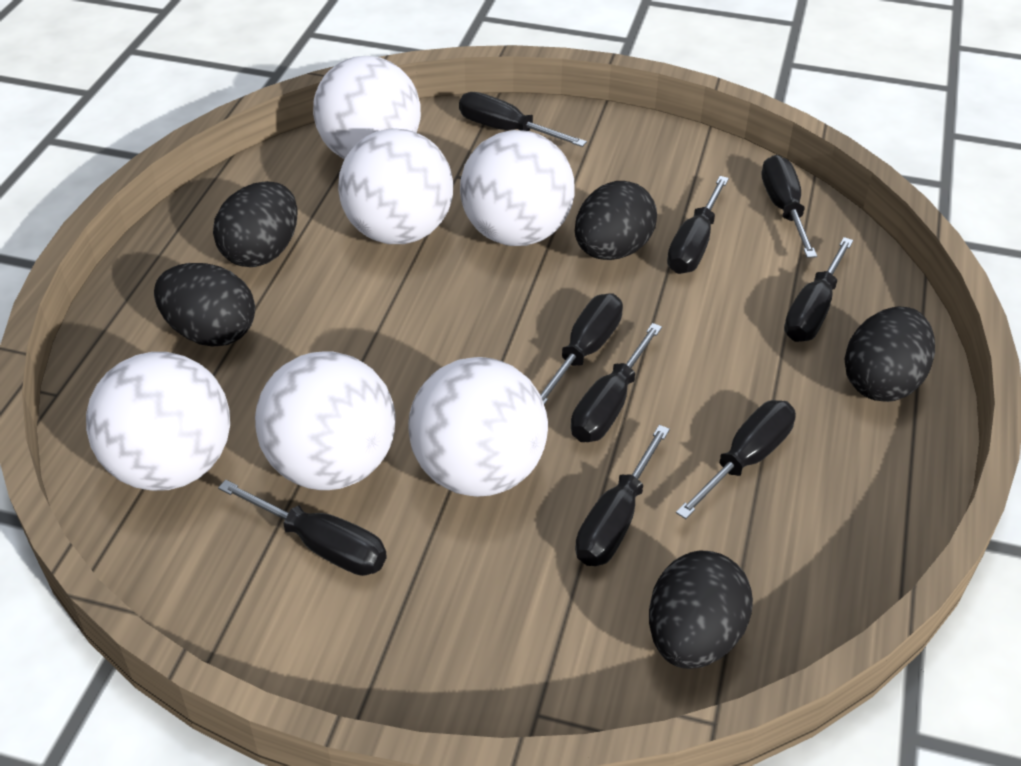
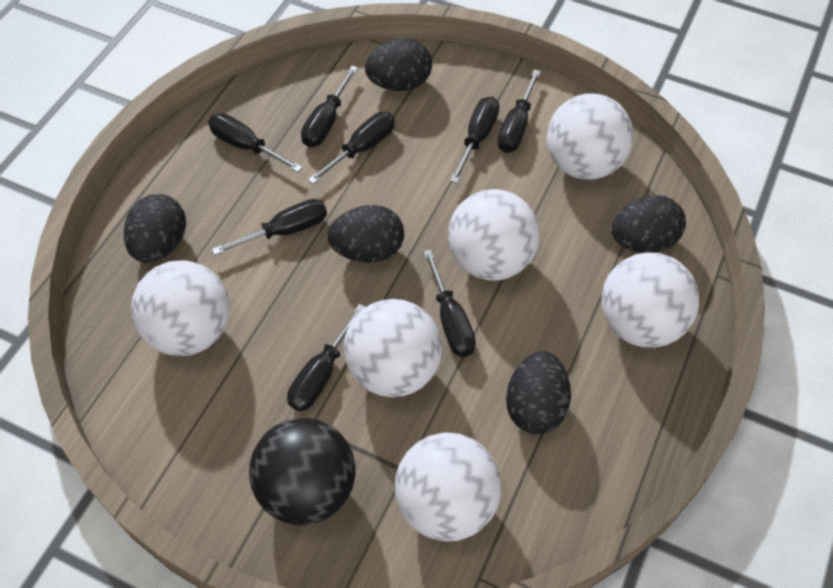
black ball: none = 0 -> [249,418,355,525] = 1
black screwdriver: [218,480,387,576] [459,92,587,147] [540,293,623,405] [571,323,662,442] [575,425,670,566] [667,176,729,274] [676,400,796,519] [762,155,817,258] [784,237,853,342] = 9 -> [208,113,303,172] [212,199,327,255] [287,304,365,411] [301,66,358,147] [308,112,395,184] [423,249,476,357] [450,97,500,183] [497,69,541,153] = 8

